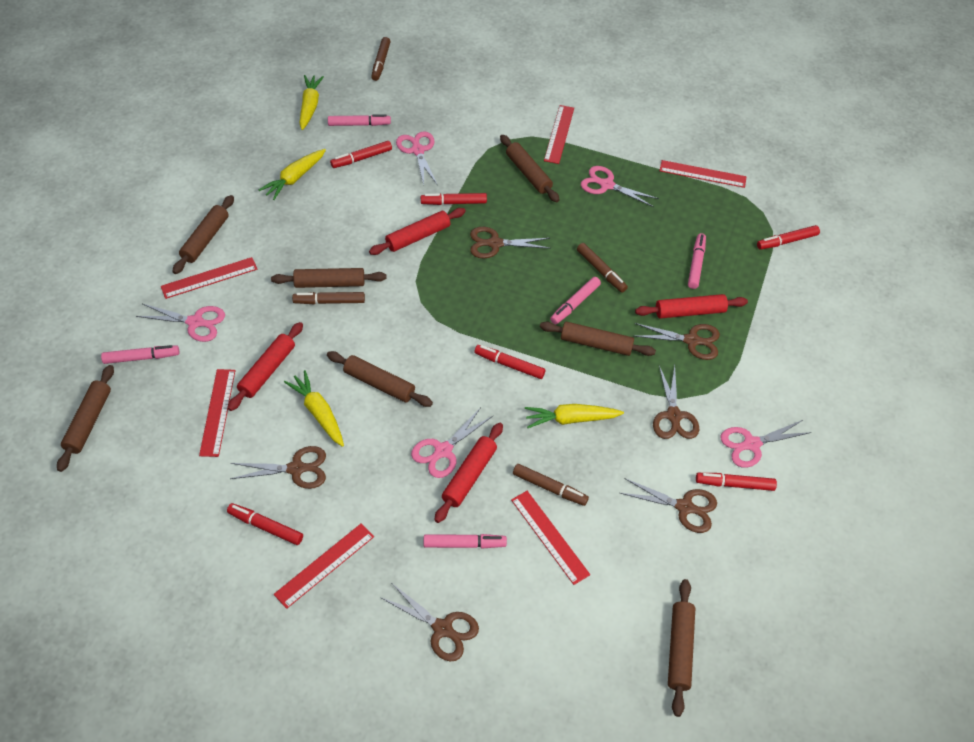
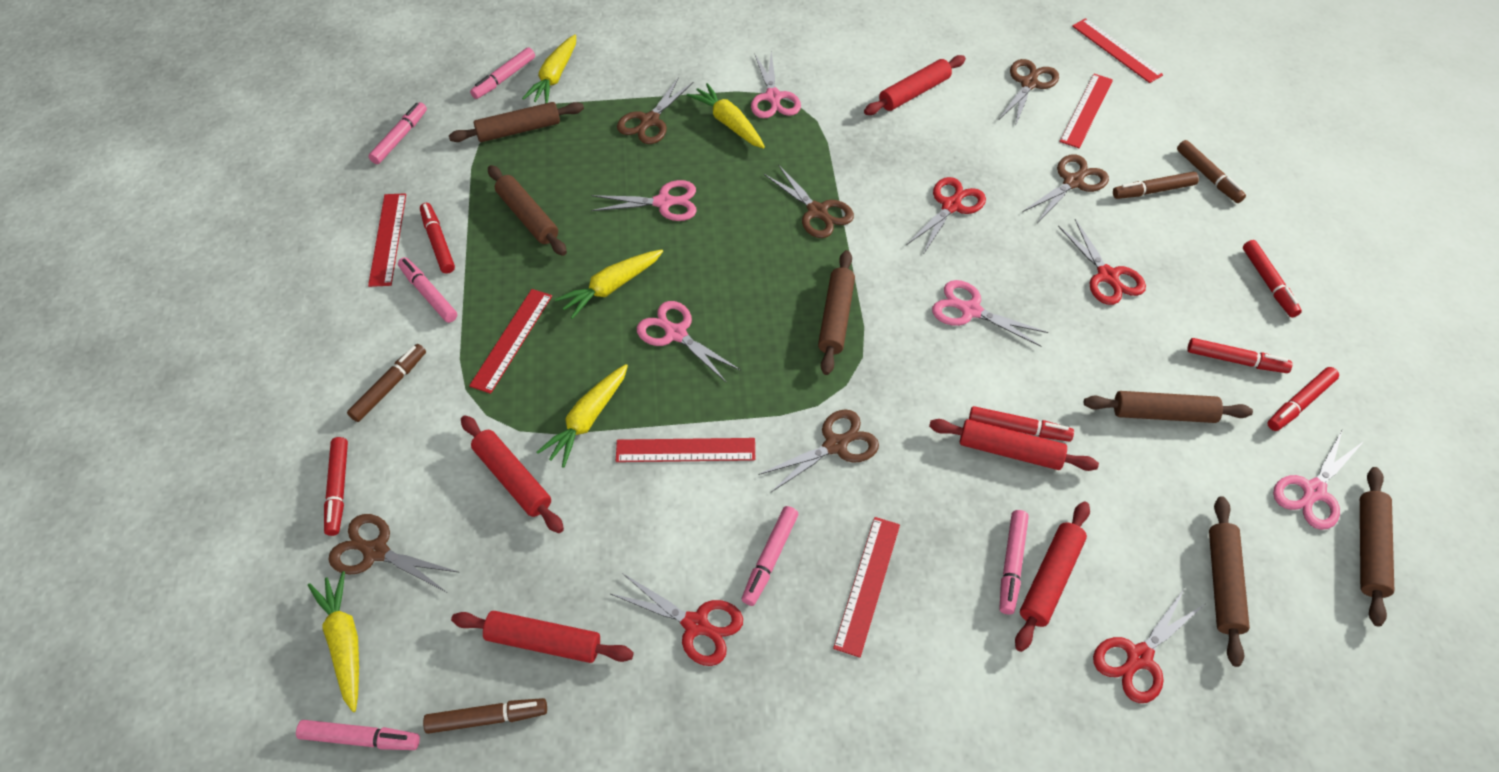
brown rolling pin: [57,365,114,472] [173,195,234,274] [271,268,387,288] [327,351,433,407] [500,135,559,202] [540,321,656,356] [668,579,695,717] = 7 -> [449,102,584,142] [488,165,567,256] [818,250,855,375] [1084,391,1253,423] [1209,496,1250,667] [1360,467,1394,627] = 6
pink marker: [101,345,179,364] [328,114,391,126] [424,534,507,549] [550,277,601,324] [688,233,706,289] = 5 -> [296,720,420,750] [368,102,427,164] [398,257,457,323] [470,47,535,99] [742,506,798,606] [999,510,1029,615] = 6
red rolling pin: [227,322,303,411] [369,208,466,255] [434,423,503,523] [635,294,748,319] = 4 -> [451,611,633,663] [461,415,564,533] [864,55,966,115] [929,419,1099,471] [1015,501,1090,652] = 5
red scissors: none = 0 -> [611,573,743,666] [907,177,986,255] [1058,219,1146,305] [1093,589,1205,703] = 4
yellow carrot: [259,149,326,200] [284,370,344,447] [300,75,324,130] [525,404,624,428] = 4 -> [308,571,359,712] [522,34,576,103] [537,364,628,468] [555,250,663,319] [687,83,765,148] = 5

